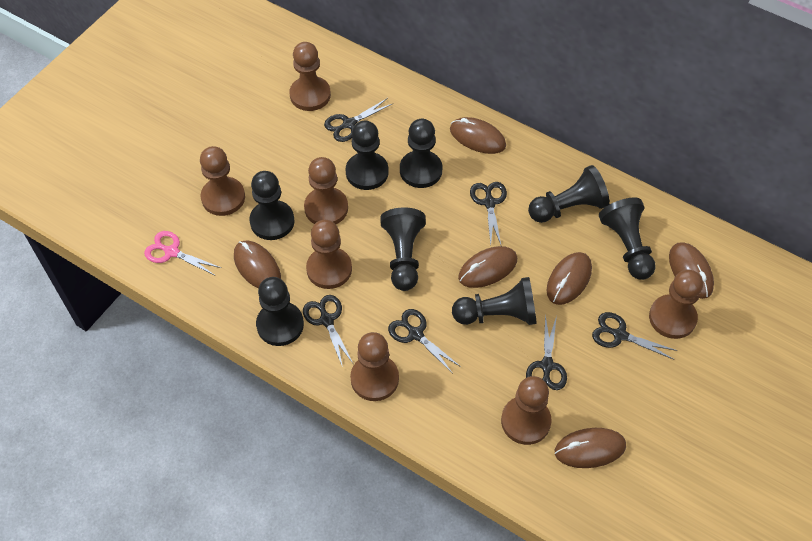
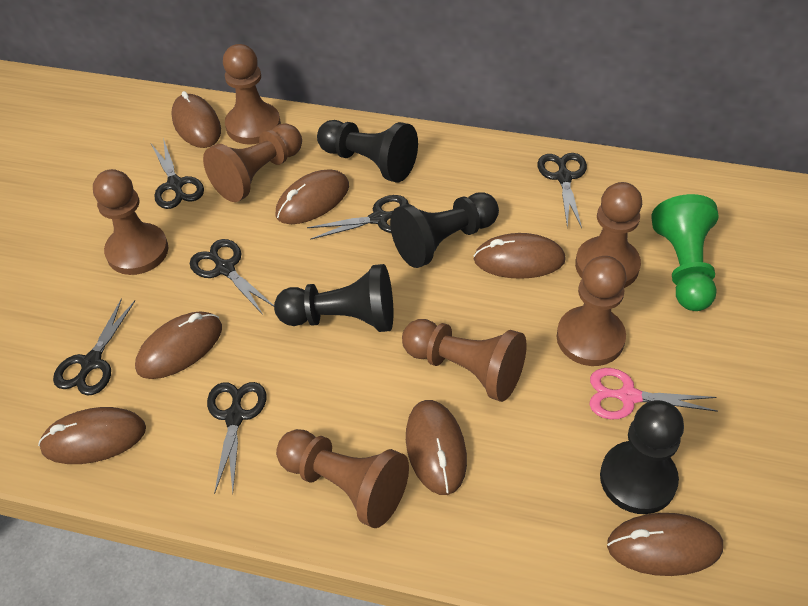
black pawn: [250,171,294,240] [256,277,304,346] [346,121,389,190] [381,207,426,291] [400,119,443,188] [452,277,537,325] [528,165,610,223] [599,198,656,280] = 8 -> [274,264,393,332] [317,120,418,182] [390,192,499,268] [600,400,684,514] = 4
brown mouse: [234,241,281,289] [450,117,506,154] [458,246,517,288] [547,252,592,305] [555,428,626,468] [669,242,714,299] = 6 -> [38,407,146,464] [135,311,222,379] [171,91,221,148] [276,170,349,224] [406,400,467,495] [473,233,566,279] [607,513,723,576] = 7
green pawn: none = 0 -> [651,194,719,311] = 1

